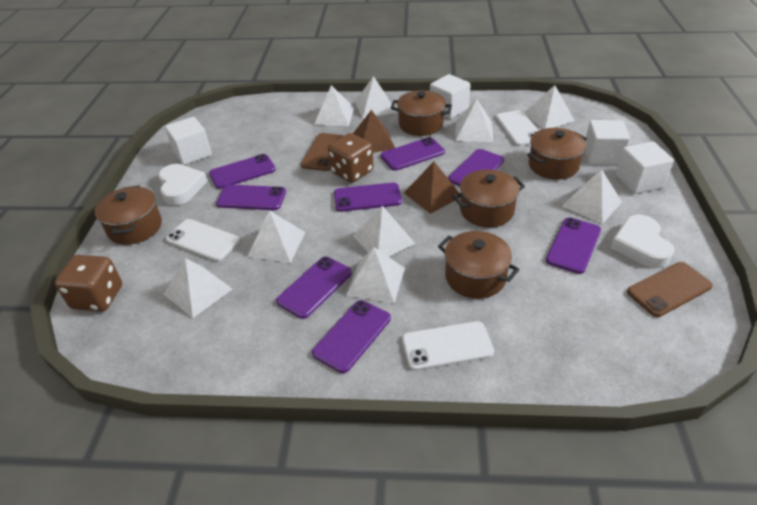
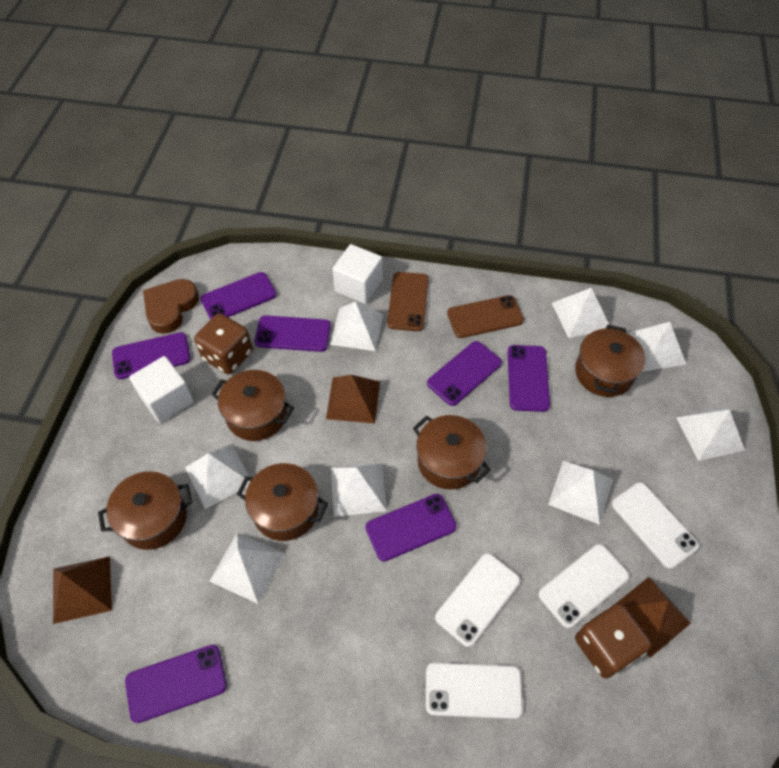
brown heart: none = 0 -> [143,279,199,334] = 1
brown pyramid: [353,110,395,153] [404,161,461,214] = 2 -> [53,556,112,624] [326,375,380,423] [616,577,691,658] = 3
purple phone: [209,154,276,189] [216,184,286,210] [276,257,352,319] [312,300,391,373] [334,182,402,212] [381,137,445,170] [448,149,504,186] [546,217,601,274] = 8 -> [112,332,191,379] [125,645,227,723] [200,272,277,320] [255,315,331,352] [365,494,457,562] [427,341,502,406] [508,345,550,412] = 7
white cube: [165,117,212,165] [430,74,471,119] [585,120,630,165] [615,141,674,194] = 4 -> [129,356,194,423] [333,244,383,304] = 2
white heart: [158,164,208,205] [611,215,674,268] = 2 -> none = 0
white phone: [166,219,240,261] [402,321,494,371] [496,110,538,146] = 3 -> [426,662,523,719] [435,553,520,647] [538,544,629,628] [612,482,699,569] = 4
white pyramid: [164,258,232,318] [247,210,306,263] [314,85,354,126] [346,247,405,303] [353,206,415,257] [355,76,396,118] [455,99,493,142] [524,85,575,129] [562,170,622,224] = 9 -> [185,444,251,509] [209,532,285,604] [330,302,384,351] [331,463,387,516] [548,461,613,525] [552,288,609,338] [628,322,686,372] [677,408,745,461] = 8

